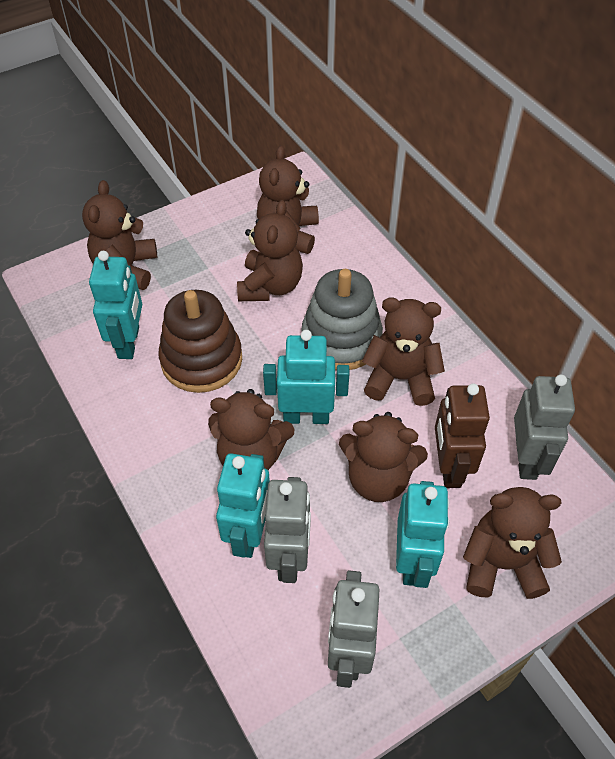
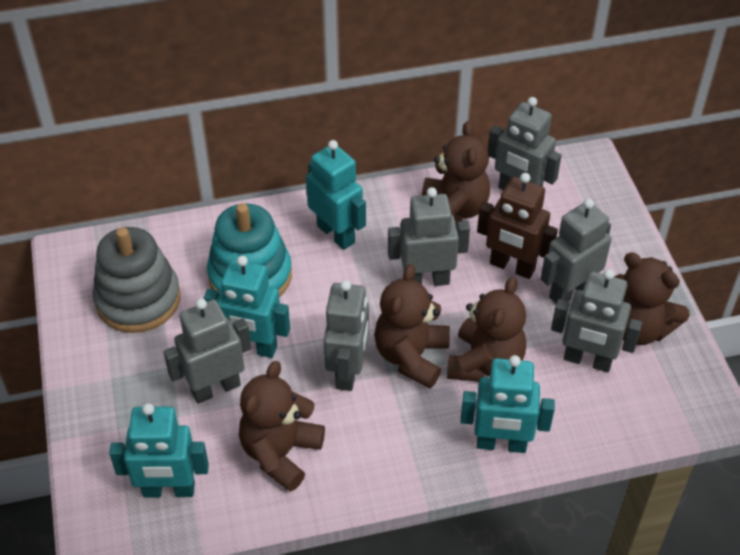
brown stacking toy: [159,290,242,393] = 1 -> none = 0
brown teddy bear: [82,180,157,290] [208,389,294,470] [237,200,303,301] [257,145,319,254] [339,412,428,502] [362,297,445,406] [463,487,562,599] = 7 -> [239,361,325,492] [374,264,450,388] [422,121,490,227] [447,277,526,382] [614,252,690,345] = 5
grey robot: [264,477,311,583] [328,570,380,688] [514,375,575,480] = 3 -> [163,298,251,404] [323,280,369,391] [388,187,470,286] [488,97,562,190] [541,199,611,303] [551,269,642,372] = 6
turquoise stacking toy: none = 0 -> [207,203,292,297] = 1

